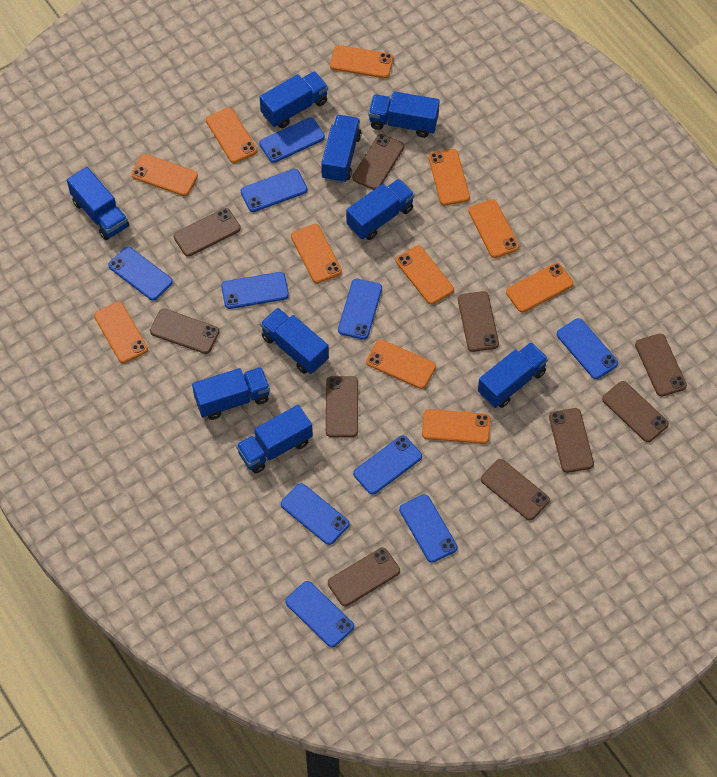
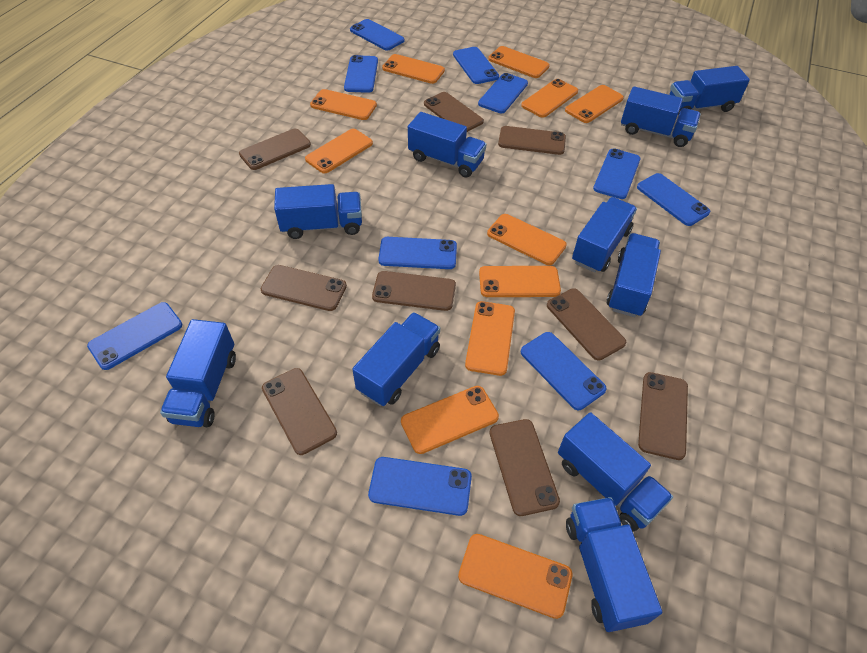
blue truck: [67,167,129,240] [192,367,270,420] [236,405,313,473] [260,71,328,128] [260,308,329,374] [321,115,362,183] [346,179,415,240] [369,91,440,138] [478,342,548,408] = 9 -> [160,319,236,427] [274,184,362,239] [352,312,440,406] [408,112,486,178] [558,412,673,532] [566,497,662,632] [572,197,637,273] [607,233,661,317] [621,86,701,147] [669,66,750,114] = 10
brown phone: [150,309,219,354] [173,208,241,257] [326,376,358,437] [328,547,400,606] [352,134,404,190] [458,291,499,352] [481,459,550,520] [549,408,594,473] [602,381,669,442] [635,333,687,397] = 10 -> [239,128,311,170] [261,265,347,311] [262,368,337,455] [372,271,456,311] [424,92,484,132] [489,419,560,516] [498,126,566,155] [547,288,626,360] [638,372,688,460] = 9

